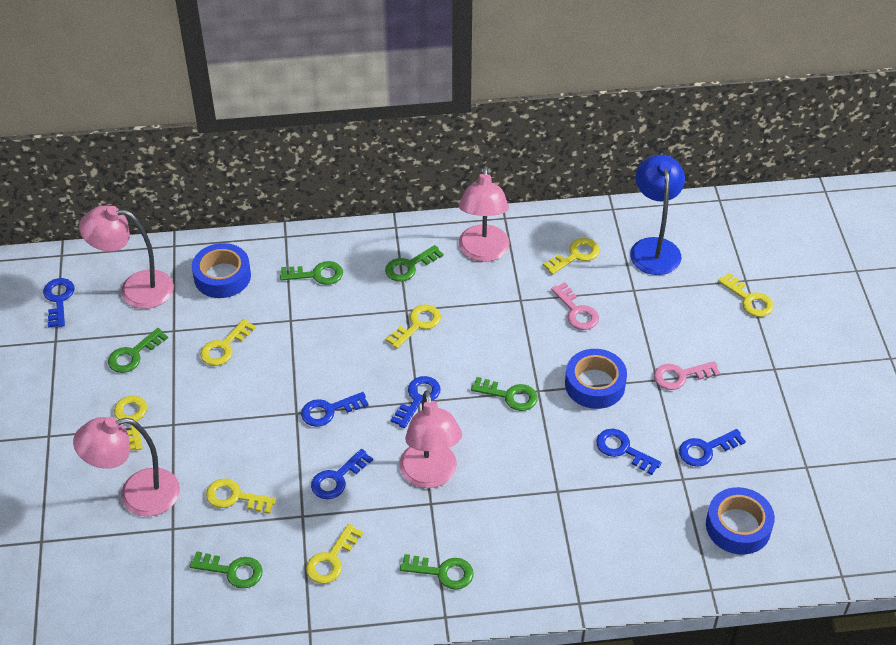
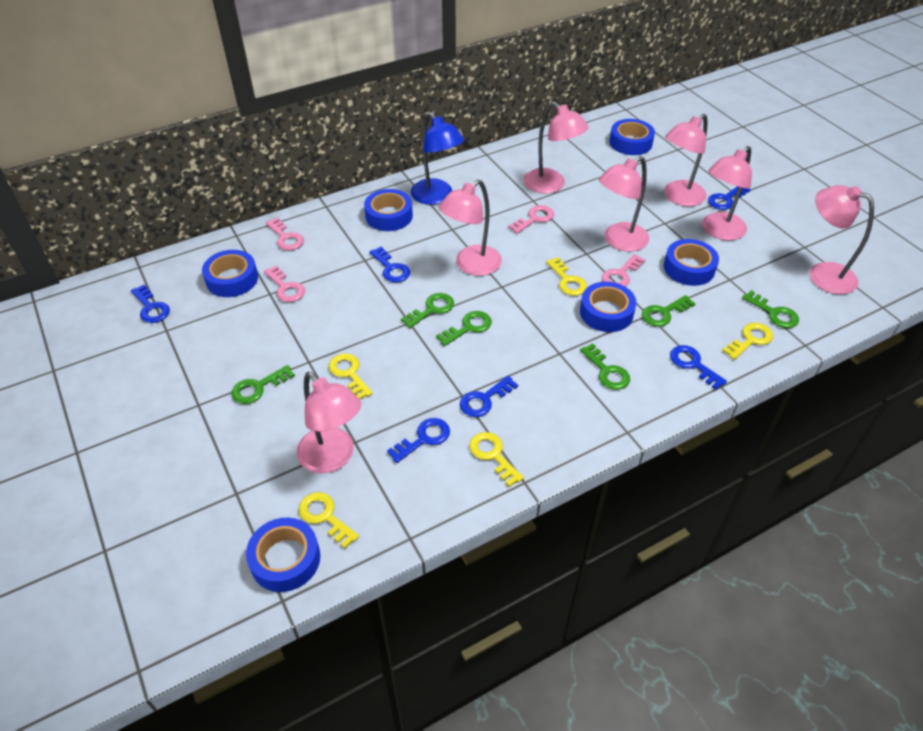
blue tape: [192,243,251,298] [565,349,627,409] [706,487,775,555] = 3 -> [202,250,258,297] [246,518,320,592] [364,189,413,231] [580,282,637,332] [609,119,655,155] [664,239,719,286] = 6
pink key: [551,282,599,330] [654,361,720,390] = 2 -> [264,265,305,302] [266,218,304,251] [508,205,554,234] [602,254,645,286] = 4
pink lamp: [73,417,180,517] [79,205,174,309] [399,390,462,488] [459,166,509,262] = 4 -> [297,372,361,473] [439,180,502,276] [524,102,589,194] [599,156,649,252] [664,114,708,206] [702,146,752,241] [810,185,874,294] = 7
yellow key: [114,396,147,451] [200,319,256,366] [206,478,276,514] [306,524,363,584] [386,304,441,349] [543,238,600,275] [718,273,774,317] = 7 -> [299,492,359,549] [329,353,373,399] [469,432,524,487] [546,257,587,296] [722,323,773,360] = 5

